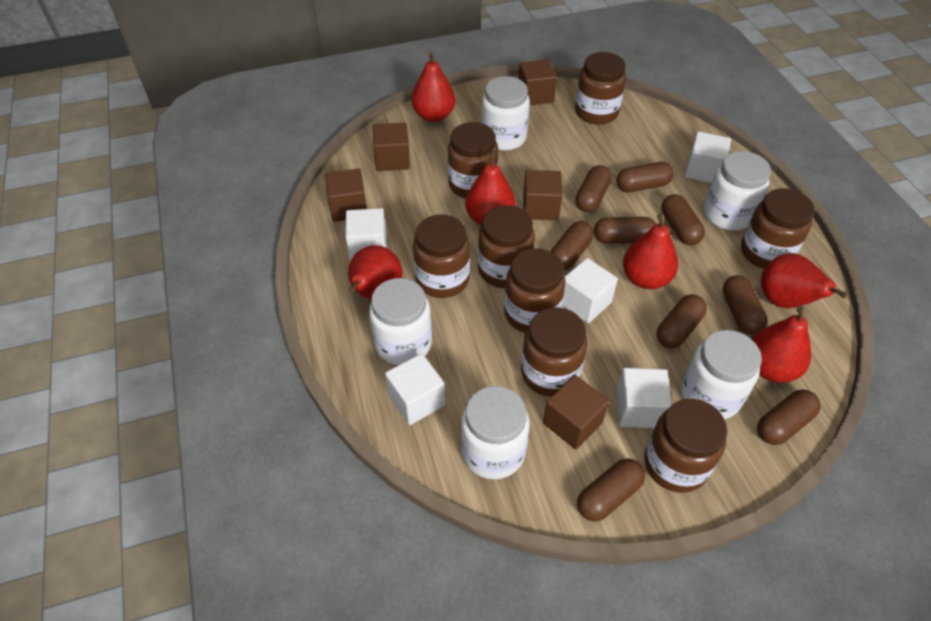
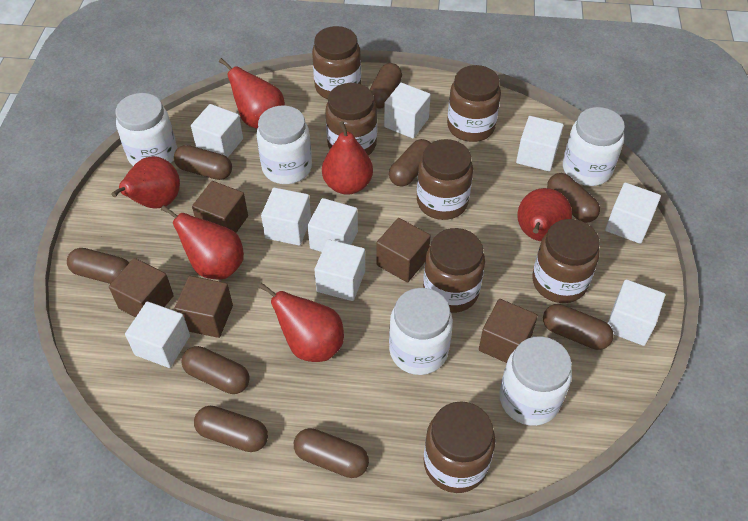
brown jar: [413,214,470,298] [448,122,498,199] [478,205,535,288] [504,248,565,333] [521,307,587,396] [575,52,626,125] [645,399,728,493] [741,188,815,269] = 8 -> [312,26,361,99] [325,83,377,156] [417,139,473,220] [423,228,485,313] [424,401,495,493] [447,65,501,142] [532,219,600,303] = 7
white cube: [345,208,387,261] [385,353,446,425] [562,258,618,324] [616,368,672,428] [685,131,731,183] = 5 -> [125,301,190,368] [191,104,243,157] [261,188,311,246] [308,198,358,252] [314,239,365,301] [384,83,431,138] [516,116,564,172] [605,183,661,244] [608,279,665,346] = 9

